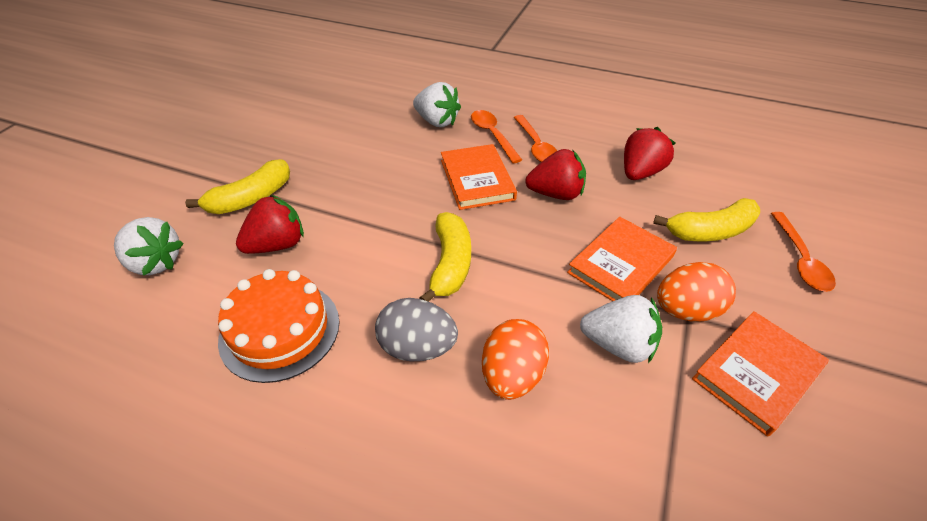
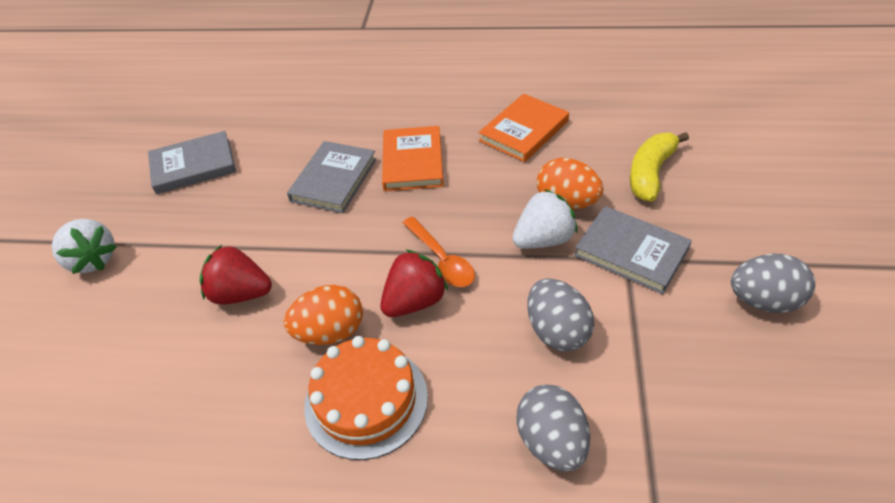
grey book: none = 0 -> [148,131,236,194] [287,141,377,213] [574,206,692,294] = 3
grey egg: [375,298,458,361] = 1 -> [516,384,590,472] [527,278,594,352] [731,254,815,313] = 3
orange book: [441,144,517,210] [567,217,677,301] [692,311,829,437] = 3 -> [382,126,443,191] [479,94,569,162] = 2
orange spoon: [471,110,522,163] [513,115,557,162] [771,212,836,292] = 3 -> [403,217,475,287] = 1
red strawberry: [236,195,304,254] [525,149,586,200] [624,127,675,180] = 3 -> [200,245,272,305] [380,249,448,317] = 2
white strawberry: [114,217,184,276] [413,82,461,127] [580,295,662,363] = 3 -> [52,219,117,274] [512,189,578,249] = 2
yellow banana: [185,159,290,214] [419,212,471,302] [653,198,760,241] = 3 -> [630,132,689,202] = 1

